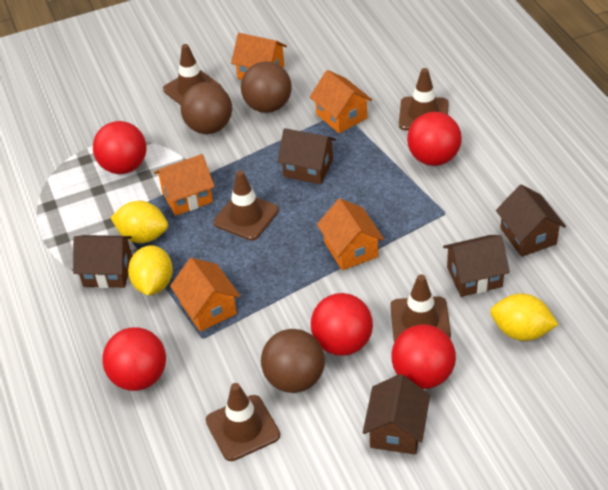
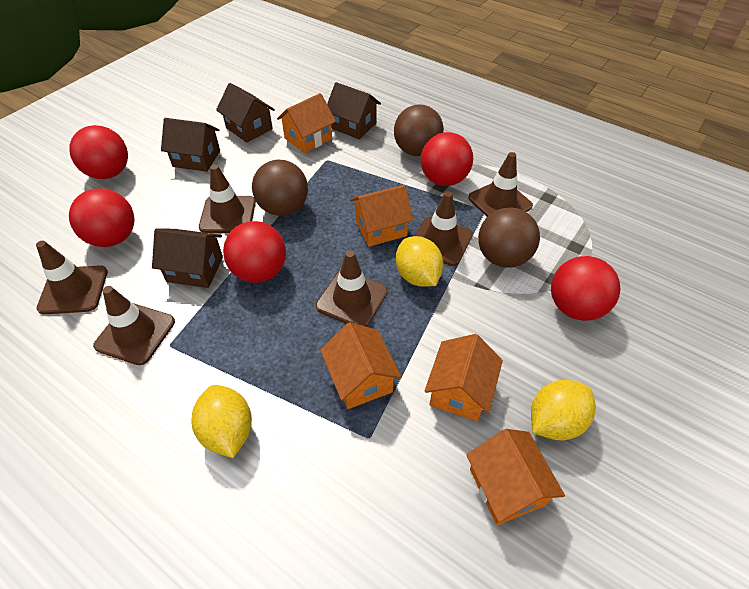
brown house: [73,235,132,288] [277,128,336,184] [363,374,430,455] [443,235,510,297] [496,185,566,257] = 5 -> [152,228,223,288] [161,118,220,172] [216,83,275,143] [327,82,381,139] = 4
brown traffic cone: [163,44,222,105] [206,383,280,461] [213,170,279,241] [390,274,451,342] [399,68,449,130] = 5 -> [36,241,108,314] [93,286,175,365] [199,165,256,233] [316,250,388,327] [414,191,473,266] [468,152,533,217] = 6

